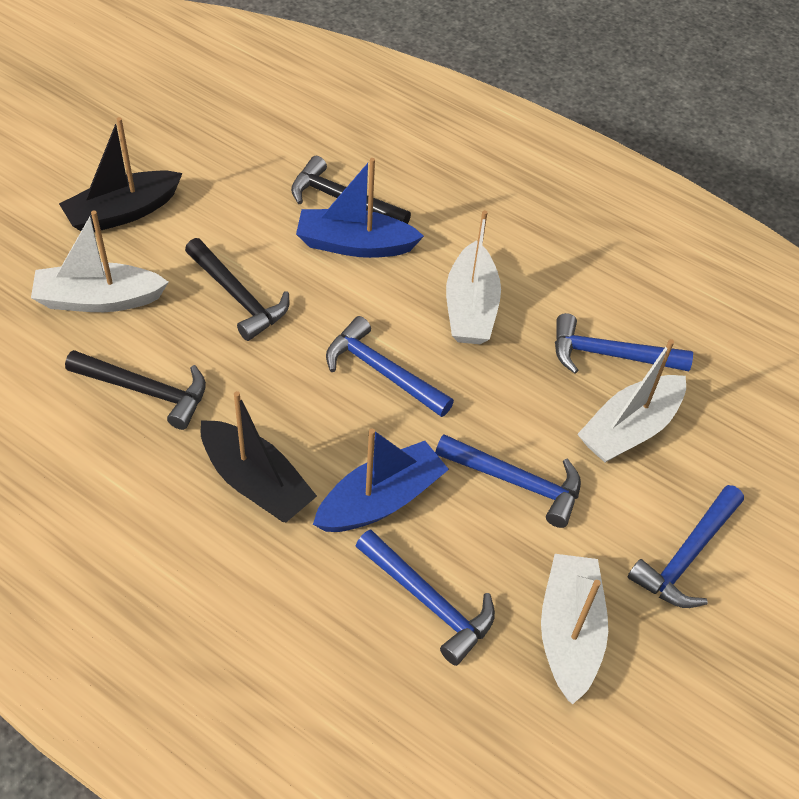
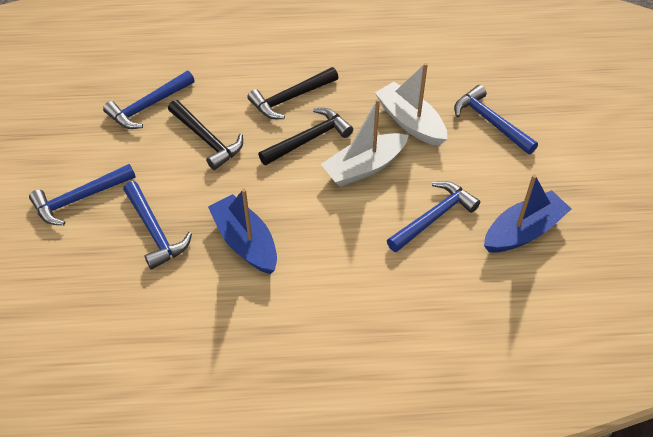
black boat: [59,117,183,232] [201,391,317,522] = 2 -> none = 0
white boat: [31,211,169,312] [446,210,501,344] [541,554,608,704] [577,339,686,463] = 4 -> [321,99,409,187] [375,63,447,146] = 2

